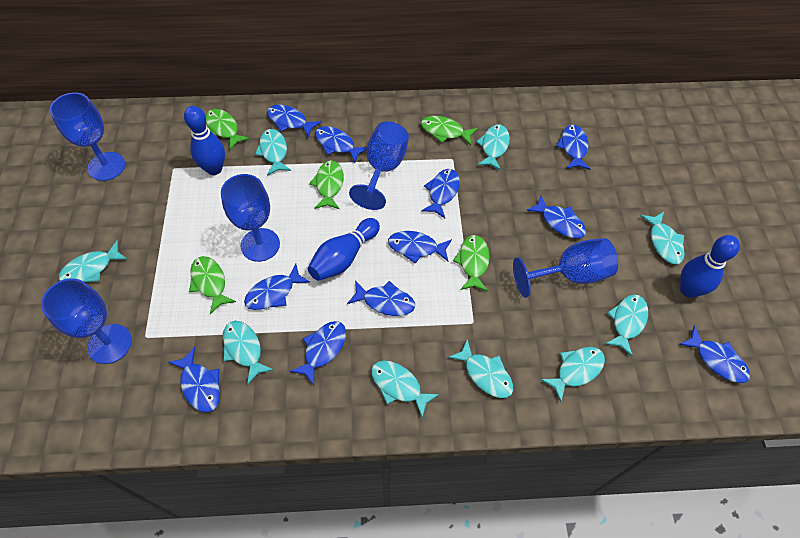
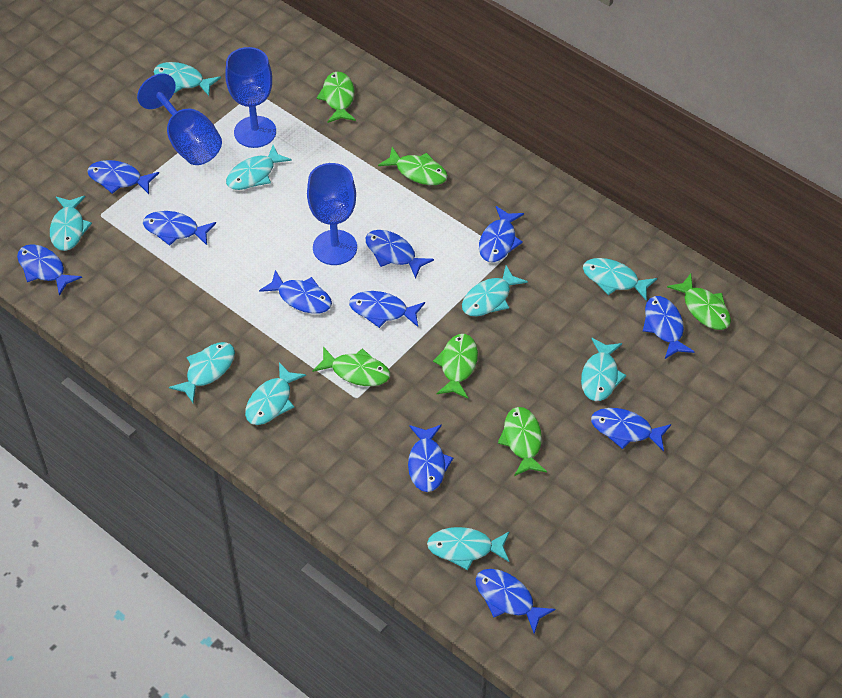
blue bowling pin: [184,106,225,175] [308,218,380,281] [680,235,740,298] = 3 -> none = 0
blue goblet: [41,278,132,364] [50,92,125,181] [221,174,280,262] [349,121,409,210] [513,238,618,298] = 5 -> [137,73,222,165] [225,47,276,148] [307,163,357,265] = 3
green fish: [189,256,236,314] [206,109,250,150] [309,160,344,209] [421,116,478,145] [453,235,490,292] = 5 -> [312,347,390,386] [316,72,356,123] [378,147,448,185] [433,334,478,399] [498,407,547,476] [667,274,731,330] = 6

